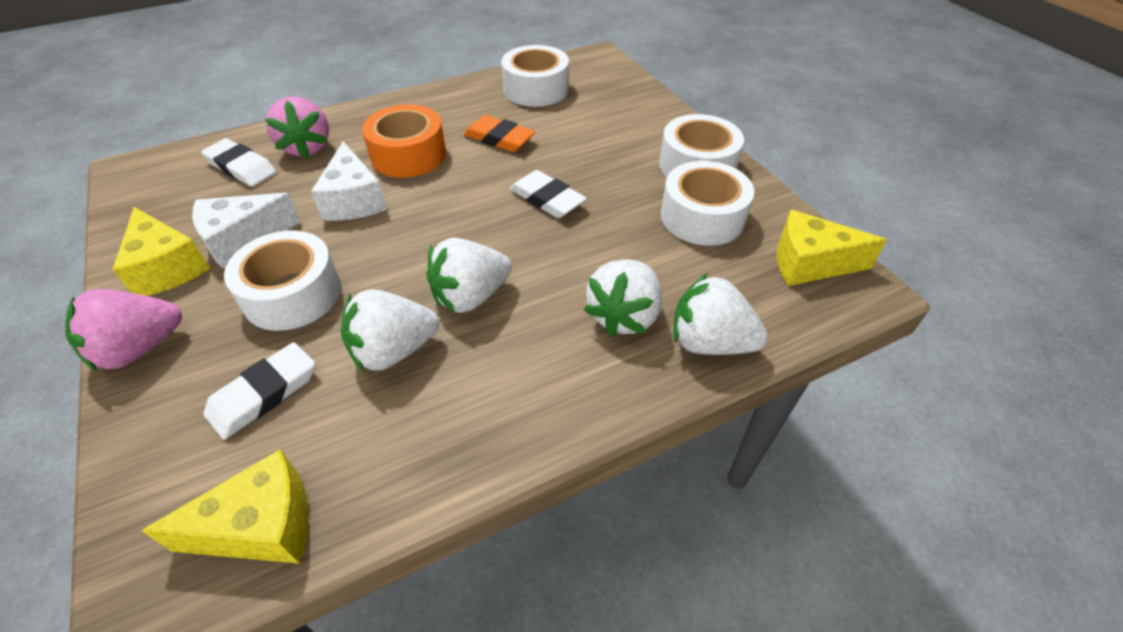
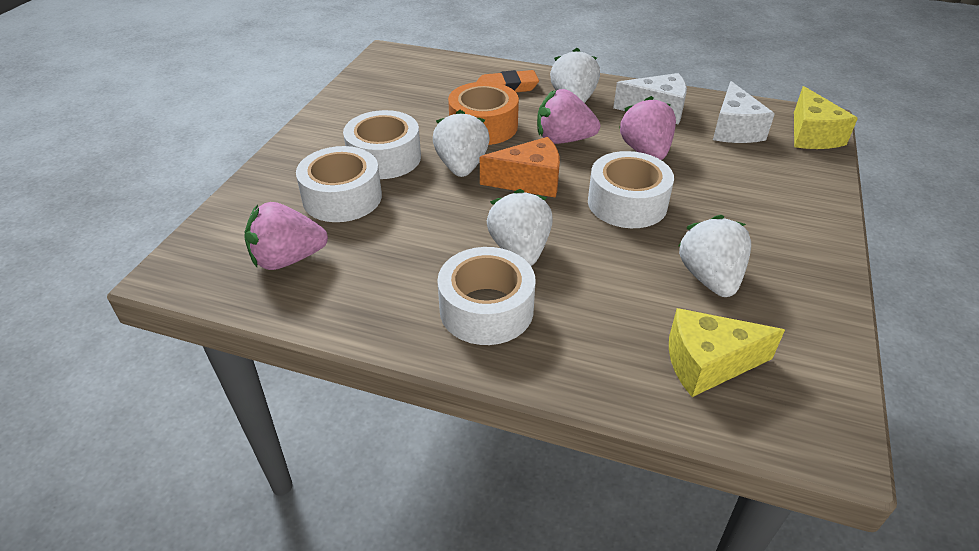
orange cheese: none = 0 -> [480,137,560,198] = 1
pink strawberry: [65,289,182,372] [265,97,329,159] = 2 -> [244,202,328,270] [537,89,600,144] [619,96,676,160] = 3
white eraser: [201,138,276,187] [204,342,315,440] [510,170,587,218] = 3 -> none = 0
yellow cheese: [112,207,210,296] [141,450,309,564] [777,210,887,286] = 3 -> [669,308,785,397] [794,86,858,149] = 2

